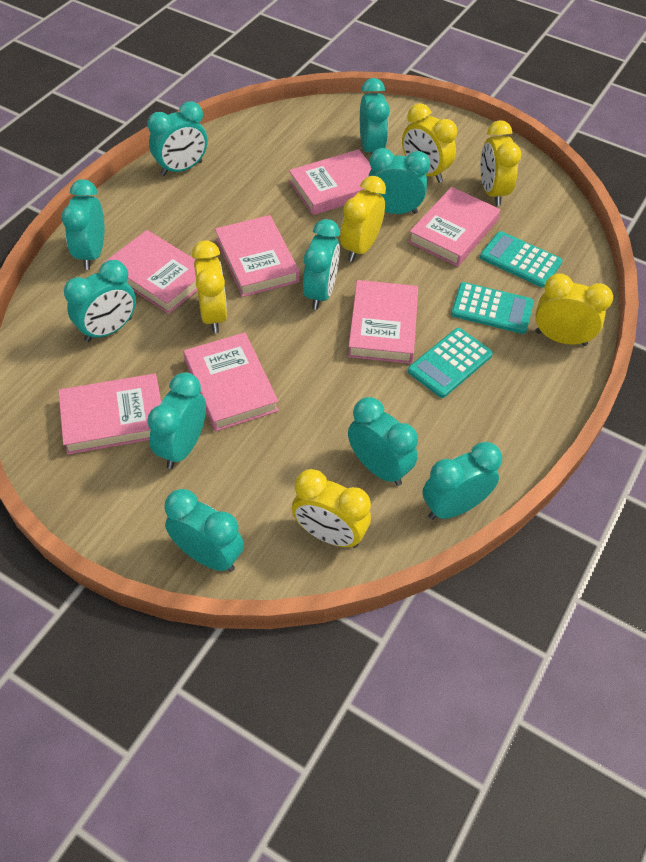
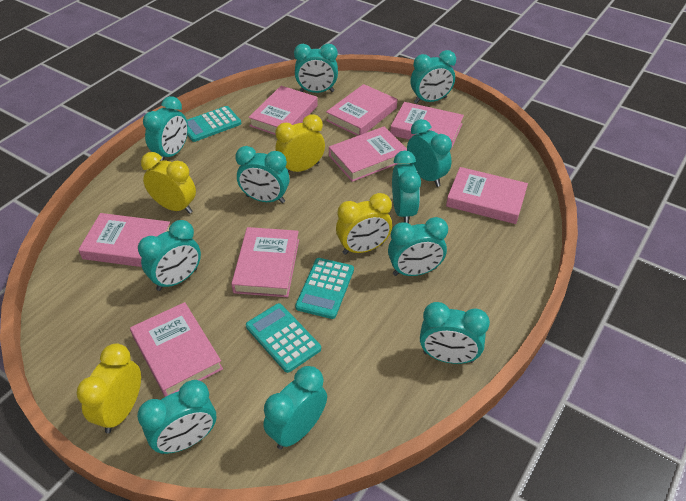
pink book: [58,373,161,455] [104,230,198,314] [184,332,279,431] [215,215,299,297] [289,149,371,215] [348,280,418,364] [408,187,501,267] = 7 -> [78,213,170,267] [130,302,223,397] [231,227,299,297] [248,86,318,135] [326,84,397,136] [329,126,407,182] [390,102,464,149] [446,167,528,224] = 8
turquoise clock: [62,179,105,270] [64,260,136,342] [147,372,206,469] [148,101,207,176] [164,489,244,572] [303,219,340,310] [348,397,418,486] [360,78,390,155] [368,148,430,214] [422,442,502,520] = 10 -> [137,380,216,454] [138,220,201,291] [143,96,188,161] [235,146,290,203] [263,366,327,449] [294,43,338,93] [388,217,448,276] [392,151,421,224] [407,119,452,187] [411,50,456,104] [420,302,490,364] = 11
yellow clock: [192,241,228,333] [292,469,371,548] [340,176,386,262] [402,103,457,183] [480,120,521,206] [535,273,613,346] = 6 -> [77,343,141,433] [141,152,196,214] [275,114,325,172] [336,193,392,255] = 4

